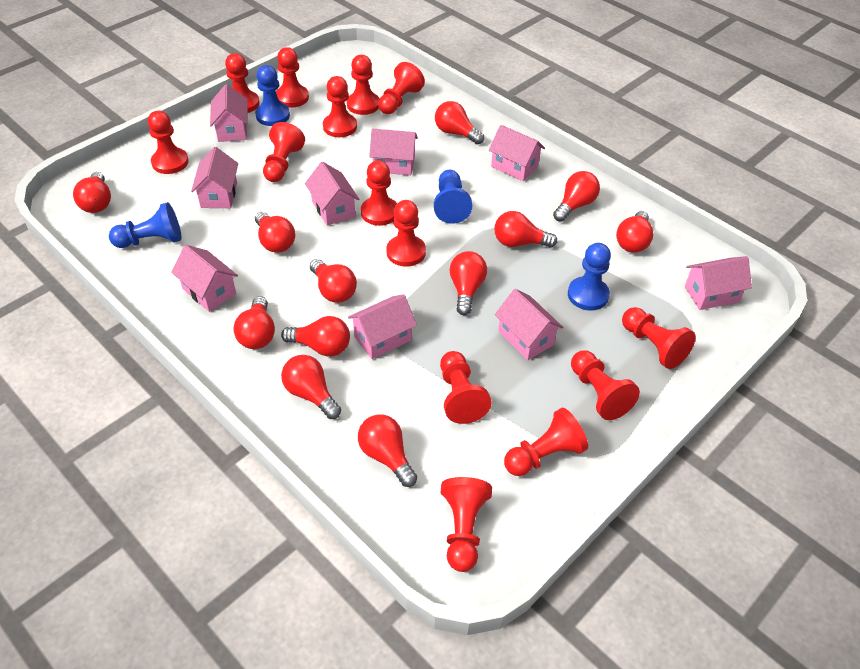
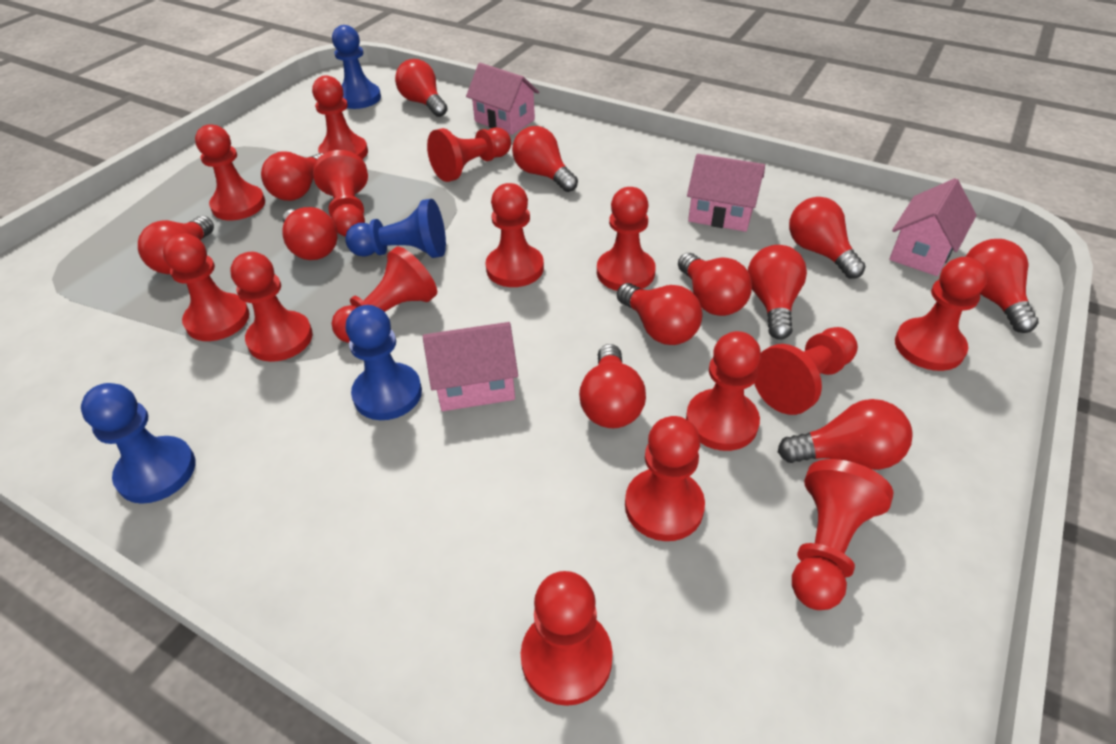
pink house: [171,245,238,312] [191,147,238,208] [210,84,248,142] [305,162,359,226] [348,294,417,359] [369,129,418,175] [489,125,545,181] [495,289,563,360] [685,256,752,310] = 9 -> [423,322,518,411] [466,63,539,135] [687,154,765,232] [889,178,976,276] = 4
red pawn: [148,111,189,174] [225,53,260,113] [263,122,305,182] [276,47,309,107] [323,76,357,137] [347,55,379,115] [361,160,397,226] [378,62,425,114] [386,200,426,267] [440,351,492,424] [441,477,492,572] [504,408,588,476] [571,350,640,420] [622,307,696,369] = 14 -> [163,234,250,341] [195,124,265,220] [230,252,313,362] [312,75,368,159] [313,150,368,237] [331,246,437,343] [427,127,511,182] [486,183,544,287] [521,571,613,706] [597,187,656,291] [625,416,705,541] [686,331,761,451] [754,327,858,415] [792,459,893,610] [895,257,988,371] = 15

